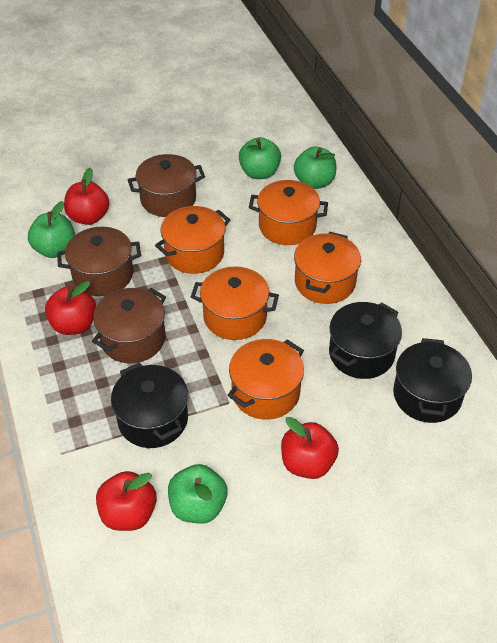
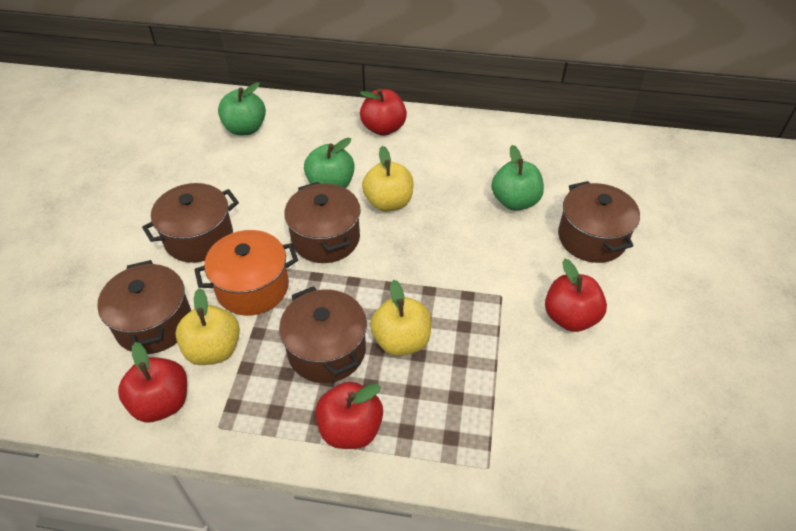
black pot: [111,363,188,448] [329,302,402,379] [393,338,472,423] = 3 -> none = 0
brown pot: [57,227,141,296] [92,288,166,363] [128,154,205,217] = 3 -> [97,260,191,354] [142,183,239,263] [279,286,367,383] [284,182,361,263] [558,181,640,263] = 5
green apple: [28,201,75,258] [168,464,227,524] [239,137,281,179] [294,146,336,189] = 4 -> [218,82,266,136] [304,138,355,188] [491,145,544,211] = 3
orange pot: [155,206,230,274] [191,266,279,340] [227,339,304,420] [249,180,328,245] [294,232,361,304] = 5 -> [194,230,298,316] = 1
yellow apple: none = 0 -> [175,288,240,365] [362,146,414,212] [370,280,431,356] = 3

